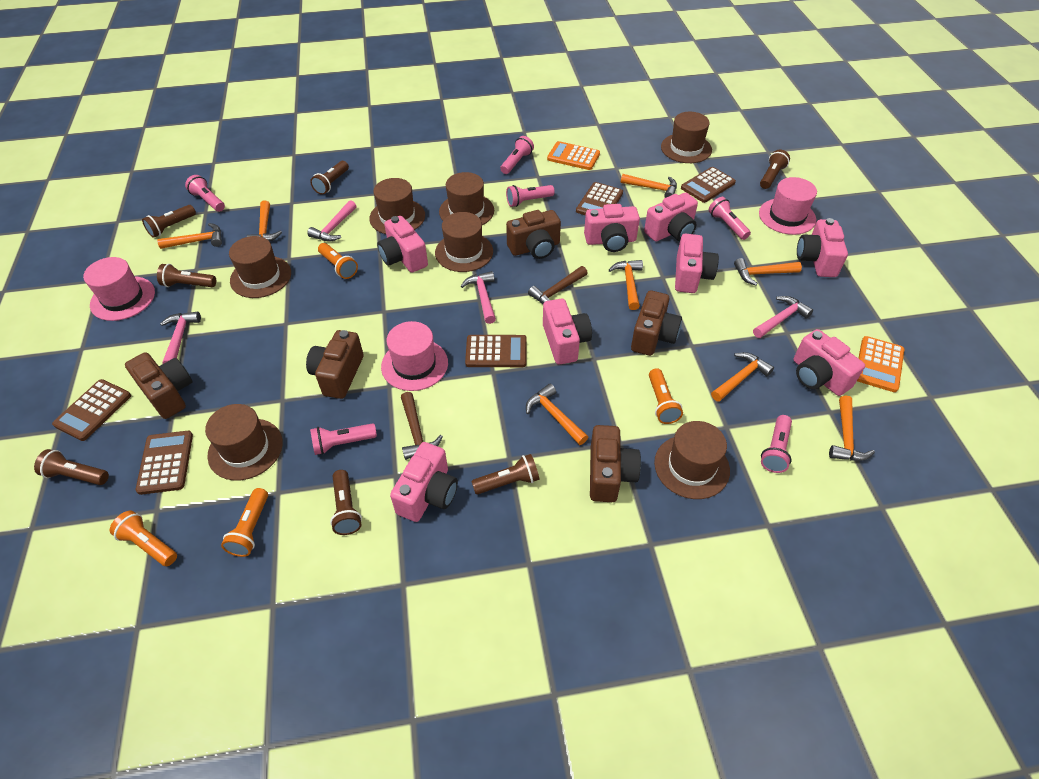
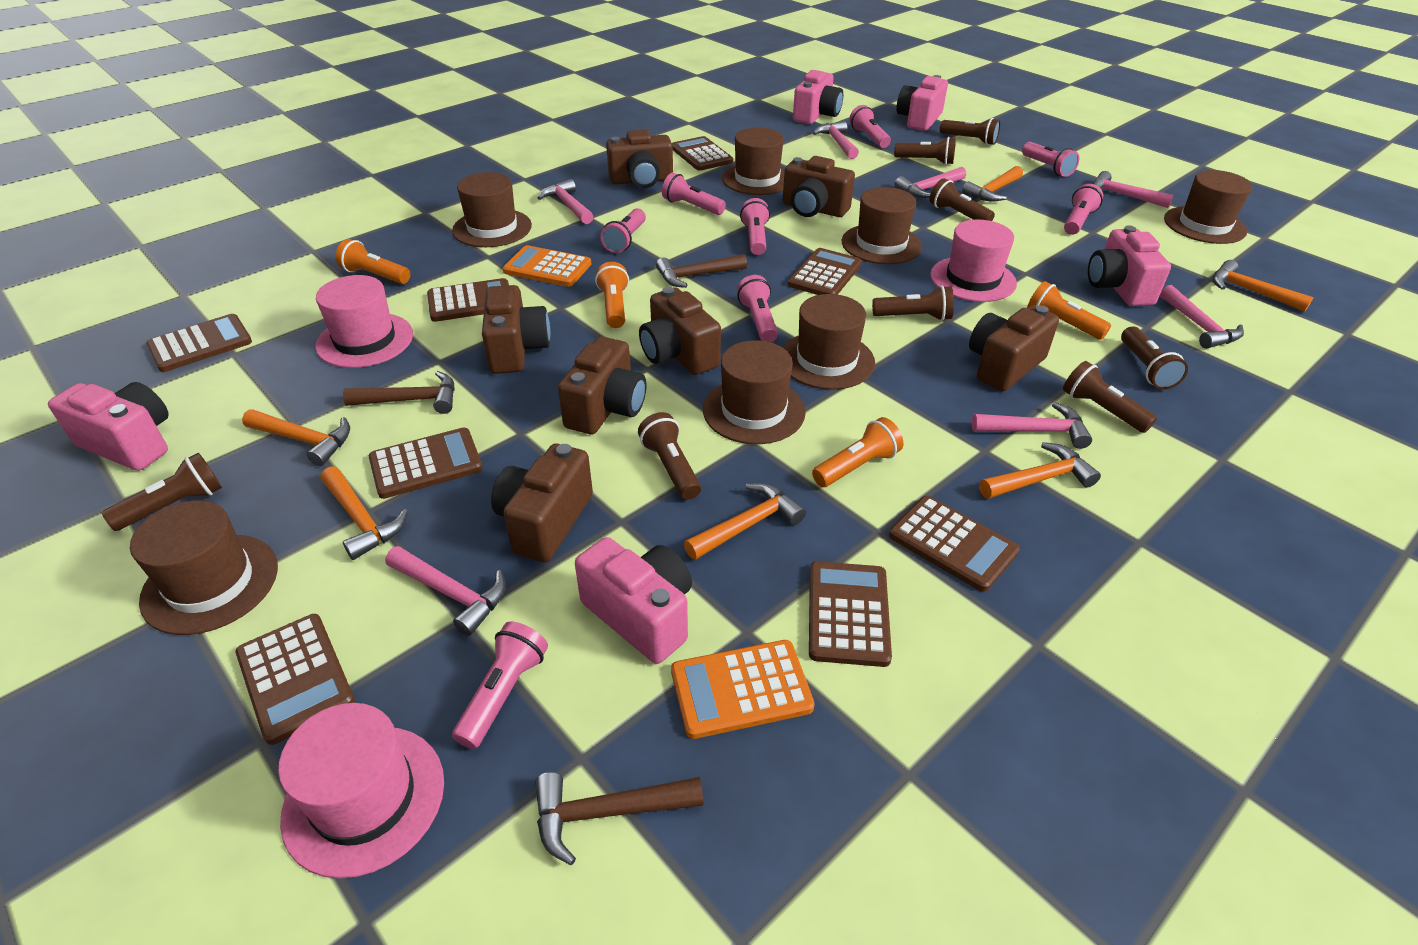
brown calculator: [52,379,131,441] [136,431,193,495] [465,335,527,367] [576,182,623,215] [681,167,736,203] = 5 -> [146,314,252,372] [236,614,355,745] [369,427,483,499] [427,278,509,322] [672,136,733,171] [788,248,862,295] [809,561,892,667] [889,496,1020,592] = 8
brown camera: [125,352,192,419] [306,330,364,399] [506,210,561,259] [590,425,641,502] [631,290,682,356] = 5 -> [482,285,550,374] [491,444,593,563] [558,336,646,434] [606,129,673,188] [639,287,721,375] [783,156,855,217] [969,305,1059,391] = 7
brown flashlight: [34,449,109,485] [142,205,196,238] [157,264,216,287] [310,161,349,195] [330,470,362,535] [471,454,539,494] [760,150,790,189] = 7 -> [102,453,222,531] [638,412,701,500] [872,286,954,321] [894,137,956,165] [929,178,995,221] [940,118,1000,145] [1063,361,1157,433] [1121,327,1188,390] = 8
brown hammer: [401,392,443,460] [528,266,588,304] = 2 -> [343,371,455,414] [535,772,703,865] [656,254,747,288] = 3
orange hammer: [157,223,222,249] [247,200,282,242] [526,384,588,445] [609,260,643,310] [621,174,677,198] [711,352,774,402] [734,258,802,285] [829,396,875,461] = 8 -> [242,409,350,466] [321,467,408,560] [684,483,806,560] [962,166,1023,202] [979,442,1101,499] [1213,260,1313,312] = 6
pink camera: [377,216,428,273] [390,442,458,522] [543,299,592,364] [584,204,640,252] [644,193,698,242] [675,234,719,293] [794,329,865,396] [797,218,848,277] = 8 -> [48,382,169,471] [575,537,692,664] [793,70,843,124] [896,75,948,131] [1088,225,1171,306] = 5
pink flashlight: [185,175,225,212] [310,423,377,455] [500,136,534,174] [506,185,555,207] [709,197,751,240] [761,415,792,473] = 6 -> [452,622,548,749] [600,208,646,253] [662,173,726,215] [737,275,778,343] [740,198,770,255] [849,105,891,148] [1022,142,1079,177] [1064,184,1103,235] = 8
pink hammer: [160,312,201,364] [307,200,356,241] [460,271,496,324] [753,296,813,338] = 4 -> [385,546,506,636] [538,179,593,224] [813,121,859,159] [895,167,966,198] [972,402,1092,449] [1093,171,1174,208] [1160,285,1244,349] = 7

